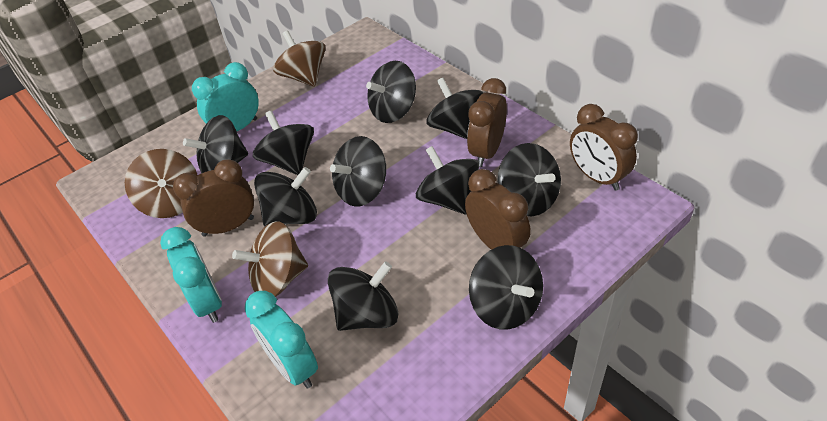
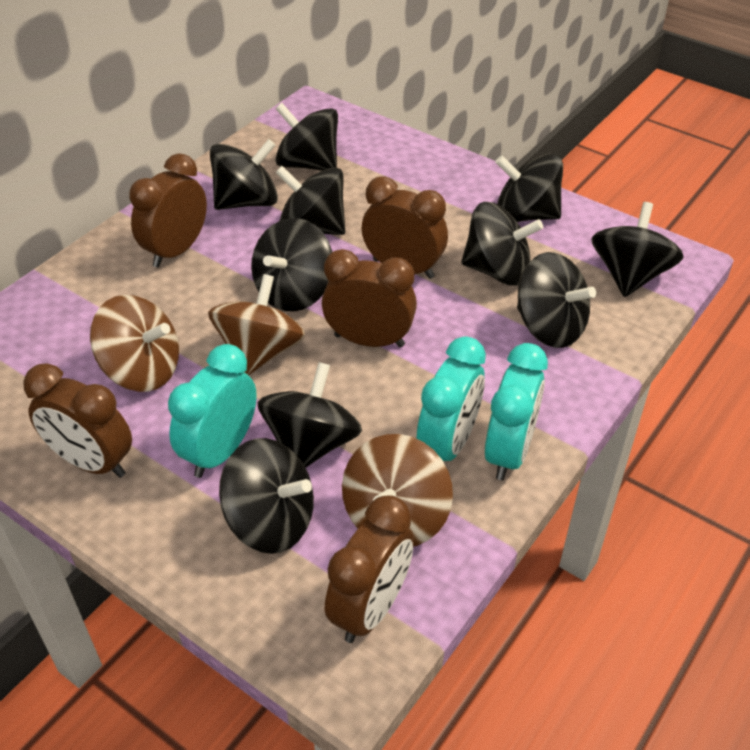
brown clock: [173,159,254,237] [465,169,531,250] [467,78,507,167] [570,104,638,191] = 4 -> [23,363,132,478] [129,153,207,267] [322,249,417,347] [325,495,414,643] [362,177,448,279] = 5

